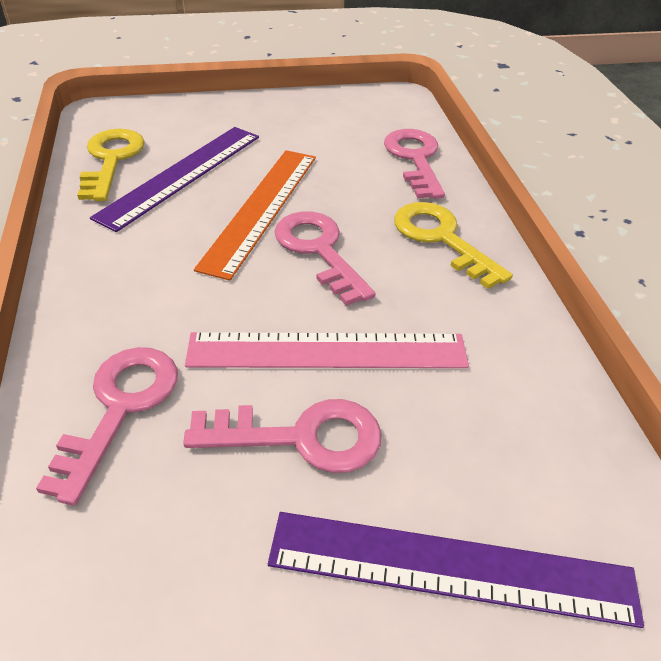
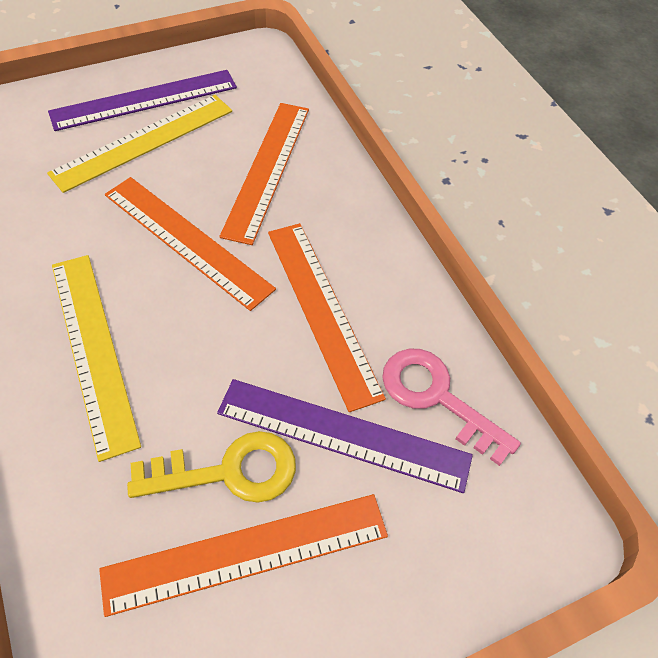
orange ruler: [194,150,316,281] = 1 -> [99,494,388,617] [105,177,276,311] [219,103,309,245] [268,223,386,412] = 4
pink key: [36,347,178,506] [183,399,382,473] [274,211,376,306] [384,129,445,199] = 4 -> [382,349,521,466] = 1
pink ruler: [185,332,469,368] = 1 -> none = 0
yellow key: [77,129,145,201] [394,202,513,289] = 2 -> [127,431,296,503] = 1
yellow ruler: none = 0 -> [47,95,232,193] [52,255,141,462] = 2

